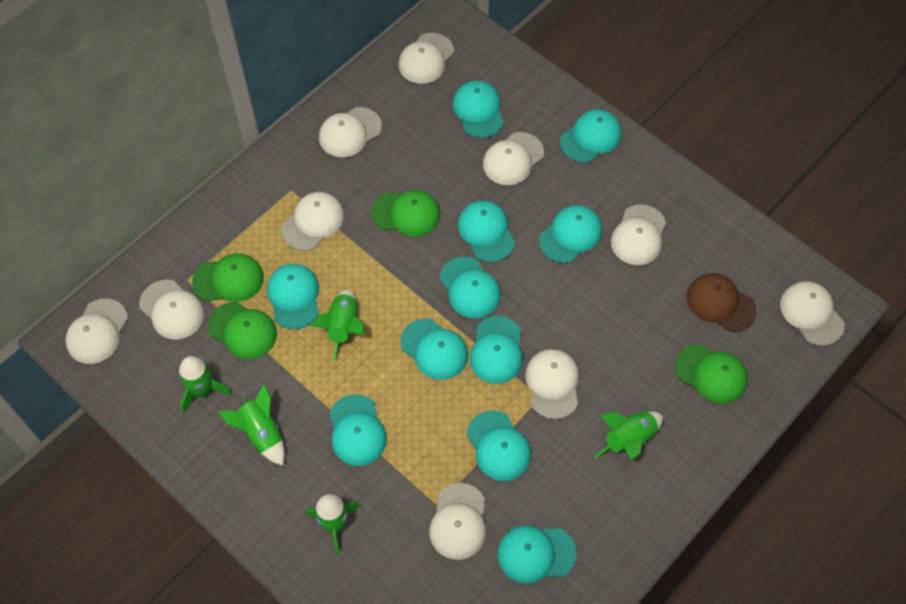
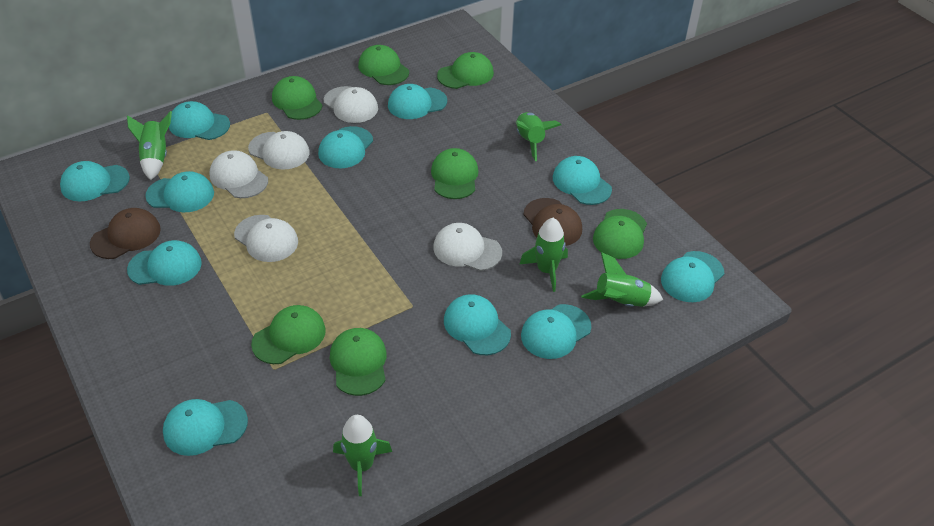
brown cap: [687,273,757,332] = 1 -> [90,208,161,259] [524,198,582,246] = 2
green cap: [192,253,264,302] [208,302,277,359] [371,190,440,237] [675,344,748,404] = 4 -> [251,305,326,364] [272,76,322,120] [330,328,387,396] [358,45,409,85] [431,148,479,199] [437,52,494,89] [593,209,647,259] = 7
white cap: [65,298,128,364] [139,280,205,340] [281,192,344,251] [319,107,382,157] [398,33,454,84] [429,483,486,560] [483,132,544,185] [525,349,579,419] [611,205,666,265] [780,281,845,346] = 10 -> [210,150,268,198] [234,215,298,262] [248,131,310,170] [324,86,378,123] [433,223,502,271] = 5

